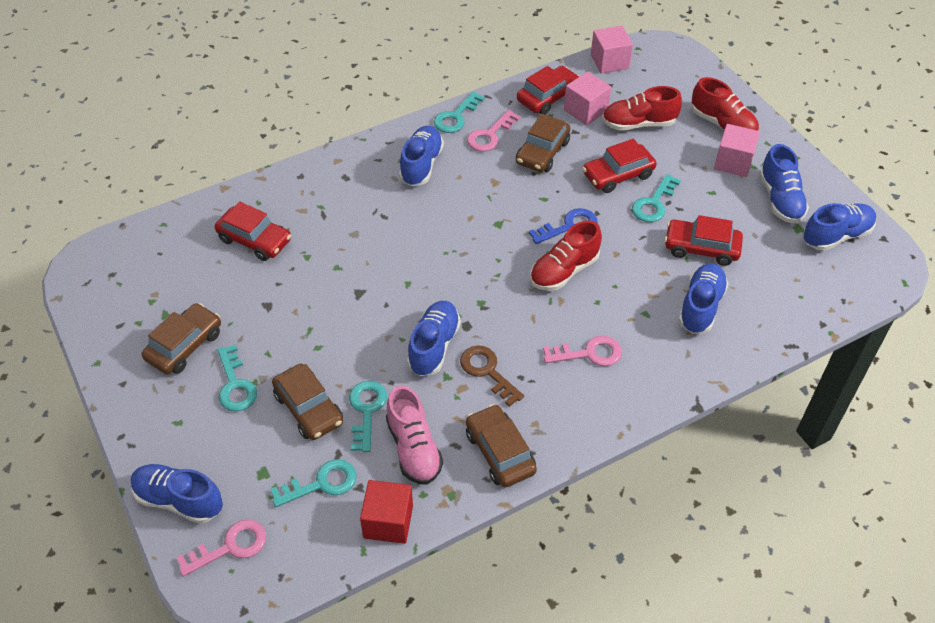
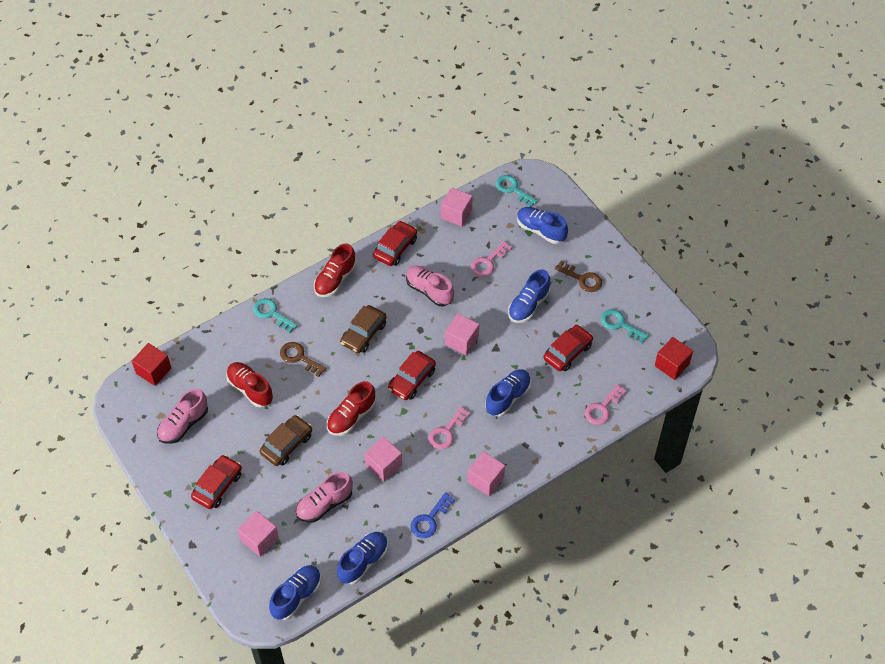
blue shoe: [131,464,223,524] [399,126,444,186] [407,301,461,376] [678,263,728,334] [759,144,809,223] [803,203,876,251] = 6 -> [269,565,321,620] [337,532,388,585] [486,369,531,417] [508,269,550,323] [517,207,568,244] = 5
brown car: [142,303,221,374] [272,364,343,440] [466,404,537,488] [516,114,570,172] = 4 -> [260,415,312,466] [340,305,387,353] = 2
brown key: [460,345,524,407] = 1 -> [280,342,326,377] [555,260,602,292] = 2
pink cube: [564,72,611,125] [591,26,633,74] [714,124,760,177] = 3 -> [238,511,279,557] [364,437,402,482] [441,187,473,227] [445,314,479,355] [468,451,505,496] = 5
pink shoe: [386,385,443,485] = 1 -> [157,389,208,444] [296,472,353,523] [406,266,454,306] = 3
red cube: [360,480,413,544] = 1 -> [132,343,171,386] [655,337,693,380] = 2
turquoise key: [217,344,257,411] [270,459,357,507] [349,381,387,452] [434,91,485,133] [632,174,681,222] = 5 -> [253,298,298,333] [496,175,538,207] [601,309,649,344] = 3

